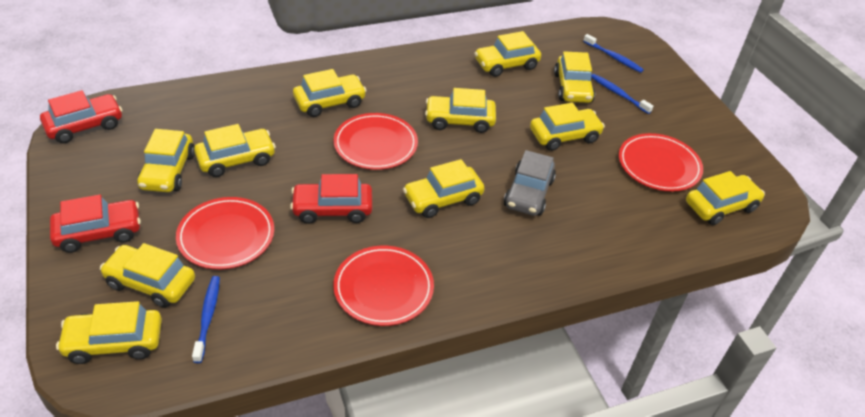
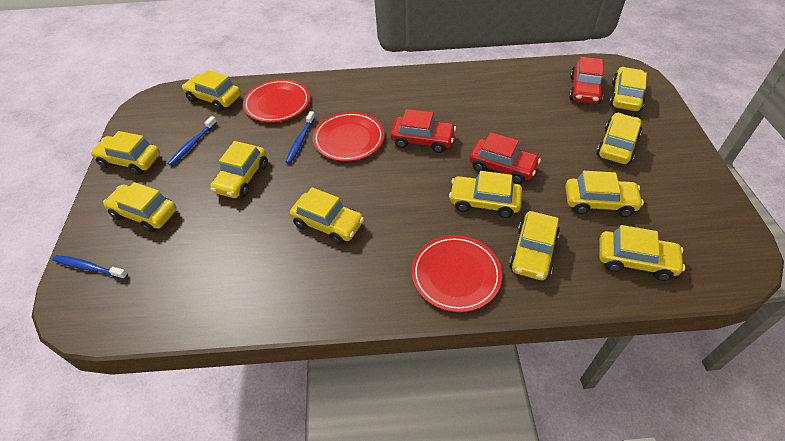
grey car: [504,150,556,216] = 1 -> none = 0
red plate: [176,197,274,269] [333,246,434,326] [334,113,418,170] [619,133,703,192] = 4 -> [243,79,310,122] [313,112,384,161] [412,235,502,312] = 3

